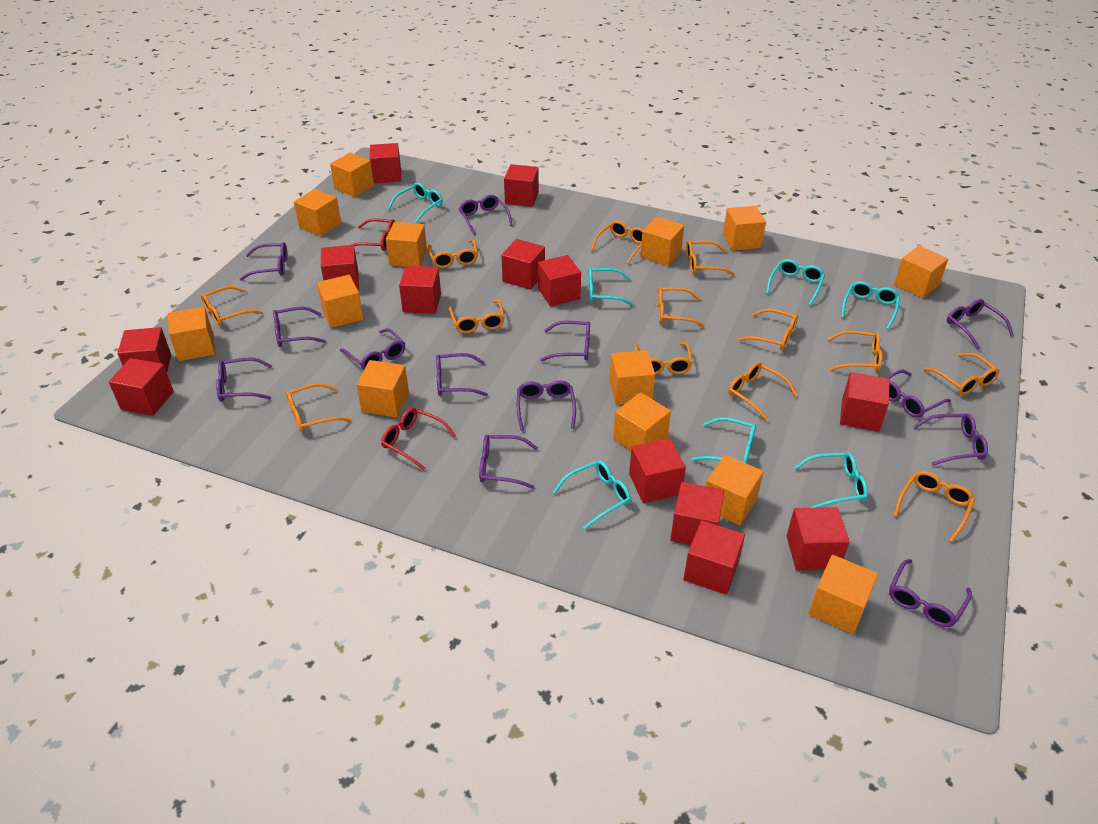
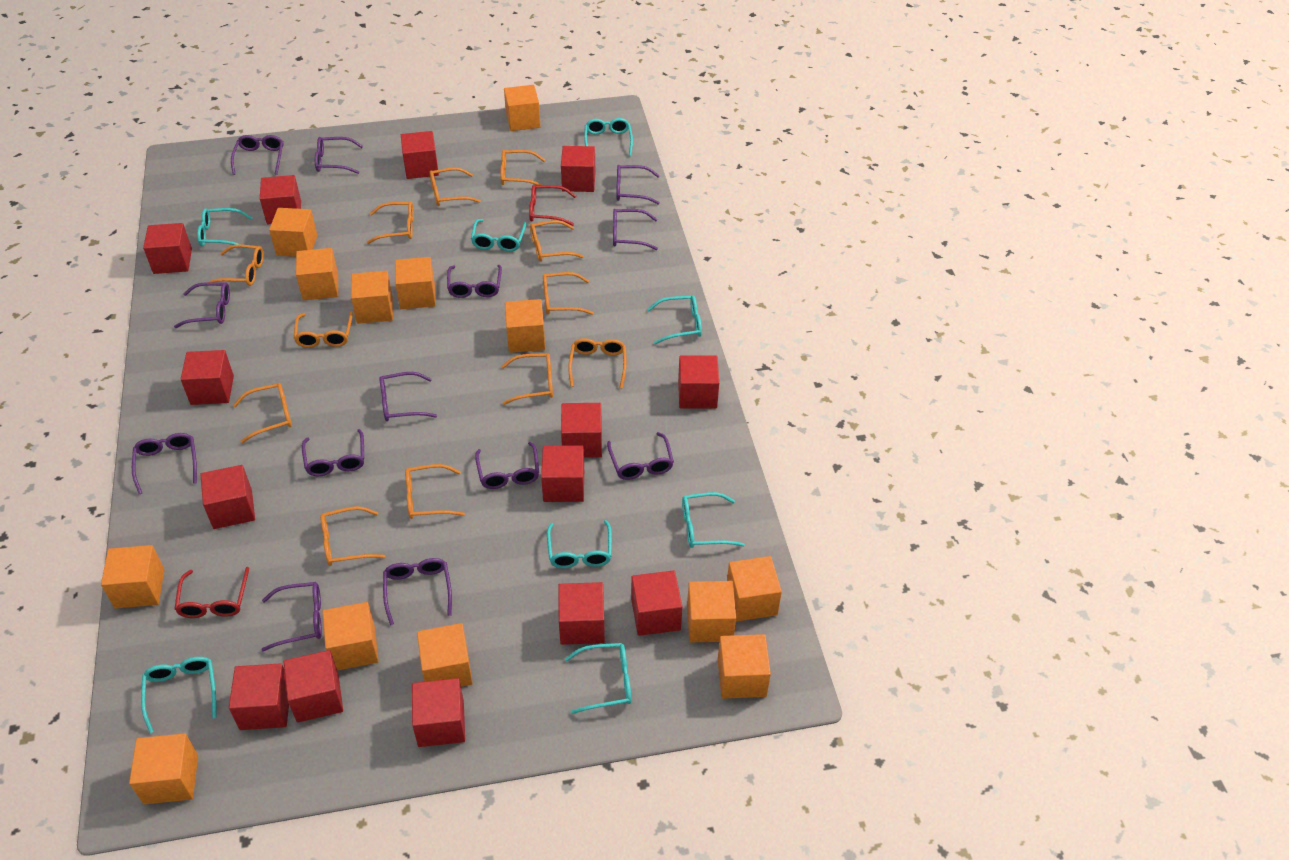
orange glasses: [201,286,263,326] [286,383,351,432] [427,239,478,268] [449,300,505,333] [591,220,643,264] [634,342,693,375] [657,287,705,327] [686,241,735,275] [728,362,798,421] [738,308,798,350] [827,330,883,372] [893,471,975,542] [923,353,999,395] = 13 -> [209,244,264,286] [233,383,292,443] [294,311,353,348] [320,506,385,566] [367,201,414,244] [405,464,465,519] [429,167,481,206] [500,150,545,185] [501,353,553,405] [530,220,584,261] [543,272,594,315] [568,338,627,388] = 12
red cube: [109,358,174,416] [117,327,171,372] [321,245,359,290] [370,143,402,183] [399,266,441,314] [501,239,545,290] [504,164,539,207] [538,255,581,306] [629,438,686,503] [670,482,724,545] [683,520,745,595] [787,507,850,571] [840,372,890,432] = 13 -> [143,223,192,274] [181,350,234,405] [200,465,255,529] [229,663,289,730] [260,175,301,225] [284,650,343,723] [401,131,439,179] [412,678,465,747] [541,446,584,502] [559,582,605,645] [561,146,596,192] [561,403,602,458] [631,570,682,636] [678,355,719,408] = 14
turquoise glasses: [388,183,443,223] [553,460,631,529] [588,267,634,306] [692,417,756,464] [766,259,825,306] [794,452,868,508] [841,281,900,330] = 7 -> [141,657,217,733] [197,208,253,249] [471,219,527,252] [547,520,612,568] [565,643,632,714] [584,118,633,156] [647,295,702,344] [682,492,745,548] = 8

